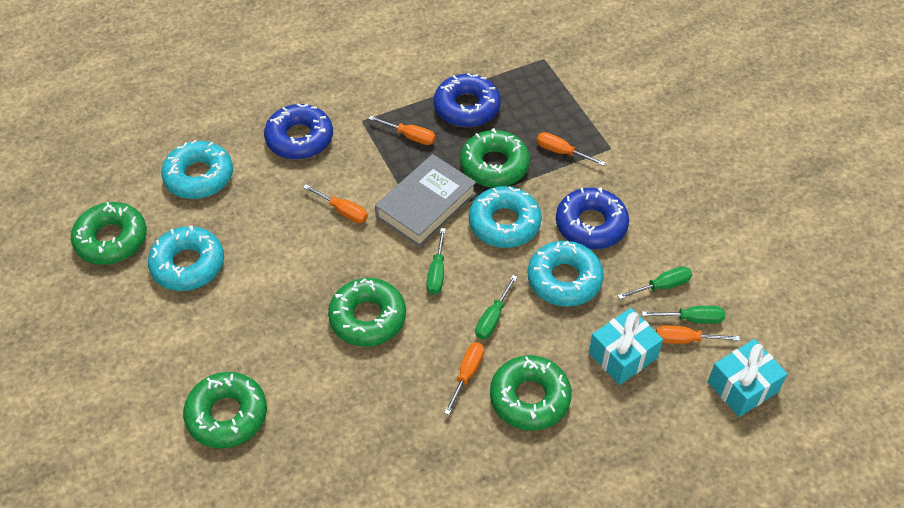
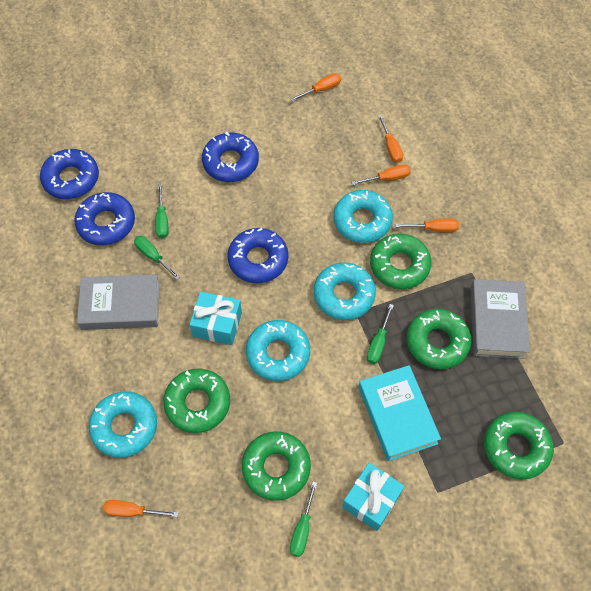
blue donut: [264,103,333,160] [434,73,501,127] [556,187,629,249] = 3 -> [40,149,99,199] [74,192,135,245] [202,132,259,182] [227,228,288,283] = 4
grey book: [375,154,476,247] = 1 -> [77,274,160,330] [471,279,530,359] = 2
turquoise book: none = 0 -> [359,365,441,461] = 1

